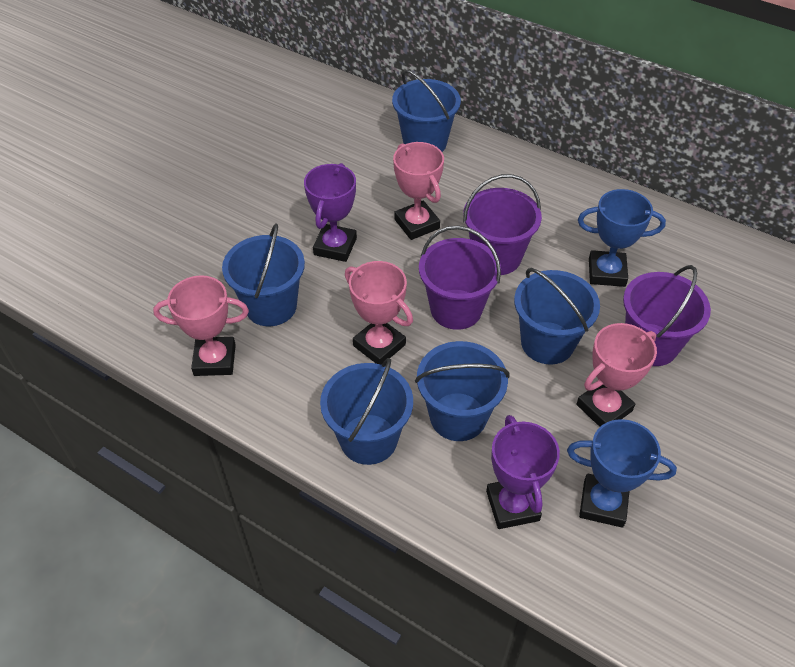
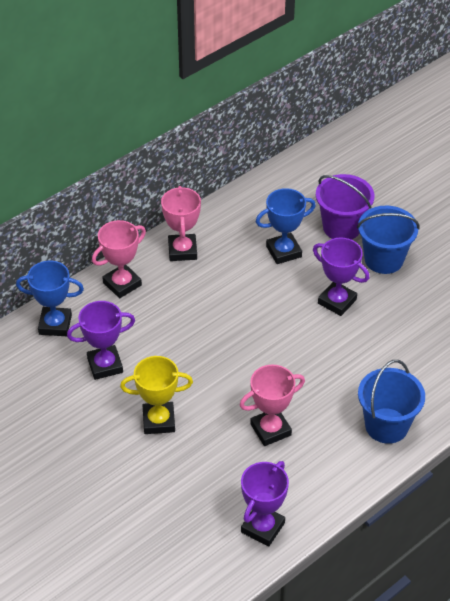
blue bucket: [222,223,305,326] [320,358,413,465] [392,70,461,152] [415,341,510,441] [514,268,600,365] = 5 -> [357,206,419,274] [358,360,425,444] = 2
pink trophy: [153,275,249,376] [345,261,413,365] [393,142,444,240] [576,323,657,427] = 4 -> [92,220,146,298] [161,186,201,261] [239,365,305,446] = 3
purple bucket: [419,225,501,330] [463,174,542,275] [623,265,711,366] = 3 -> [316,174,375,240] = 1
purple trophy: [304,163,357,262] [486,415,560,529] = 2 -> [67,301,135,380] [241,461,289,547] [313,238,369,316] = 3
yellow trophy: none = 0 -> [120,356,193,434] = 1

